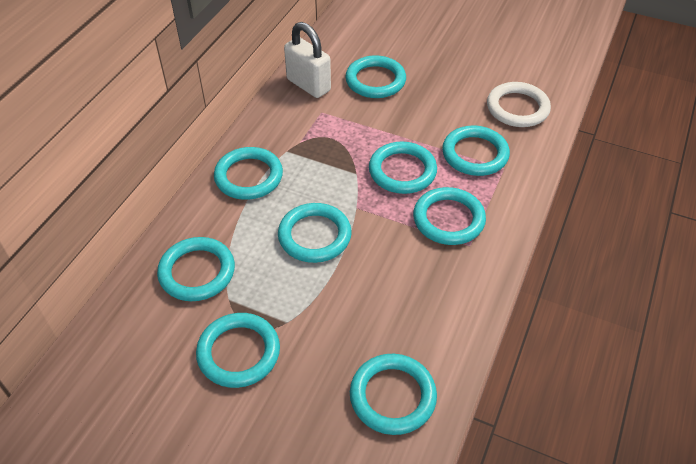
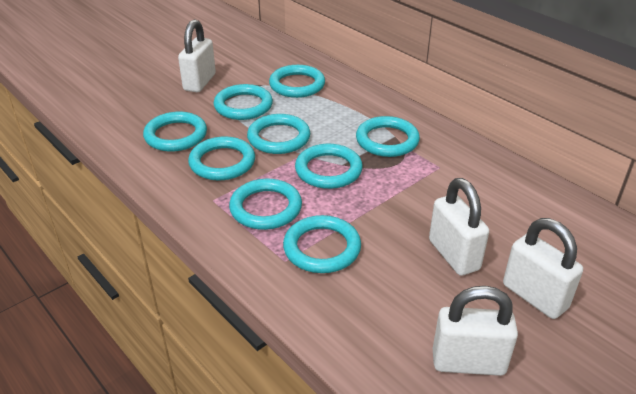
white padlock: [284,22,331,98] = 1 -> [178,19,216,92] [429,178,489,276] [433,286,518,376] [503,218,583,319] = 4
white ring: [487,82,551,127] = 1 -> none = 0

